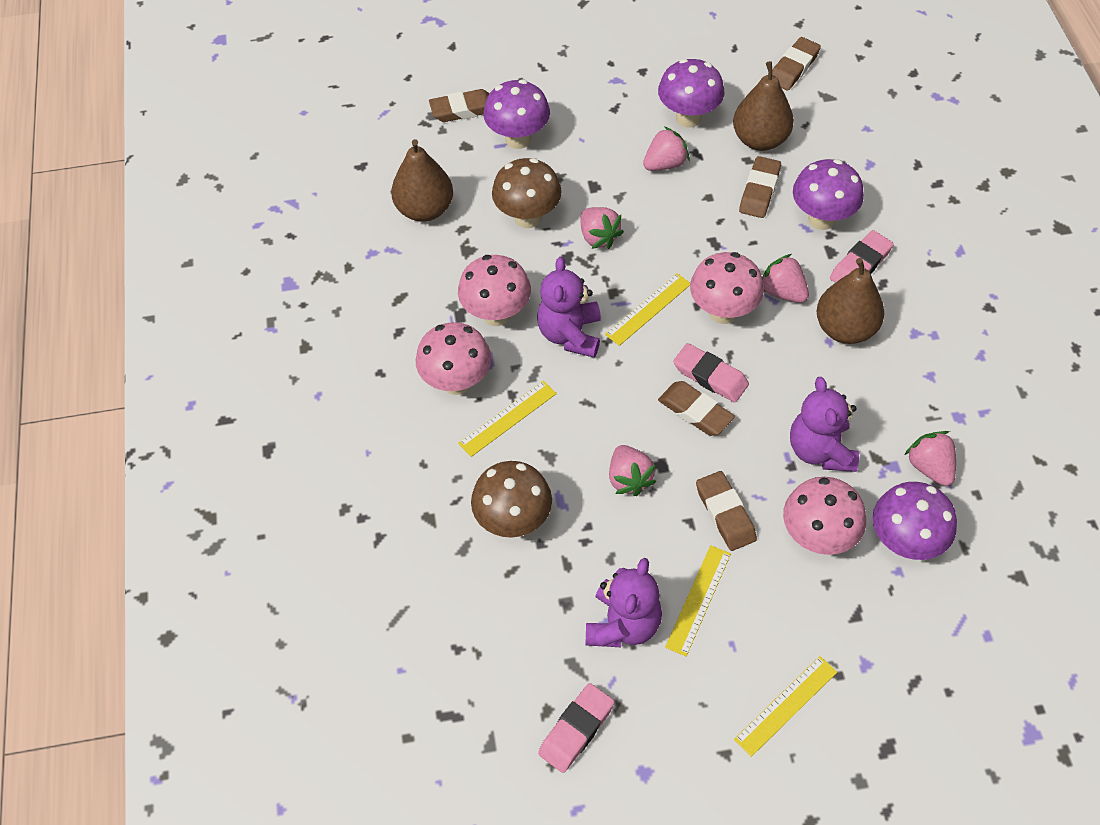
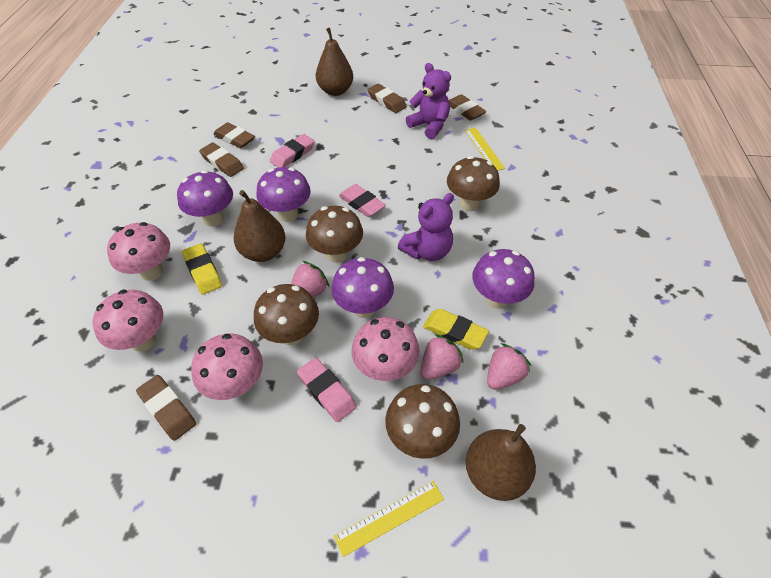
brown mushroom: [471,461,552,537] [492,158,562,228] = 2 -> [254,284,319,345] [306,206,363,263] [385,384,460,459] [447,156,500,211] = 4
pink strawberry: [581,207,624,249] [609,445,656,496] [643,126,689,171] [762,254,809,303] [905,431,956,486] = 5 -> [291,261,329,297] [421,334,464,380] [487,343,531,390] = 3
purple teddy bear: [537,257,601,358] [586,558,662,647] [790,377,859,472] = 3 -> [398,193,454,261] [406,63,451,139] = 2
yellow eraser: none = 0 -> [182,243,222,295] [423,309,489,350] = 2
yellow ruler: [458,381,557,457] [605,273,690,346] [665,545,731,657] [734,656,837,757] = 4 -> [334,481,444,557] [465,128,505,171] = 2

